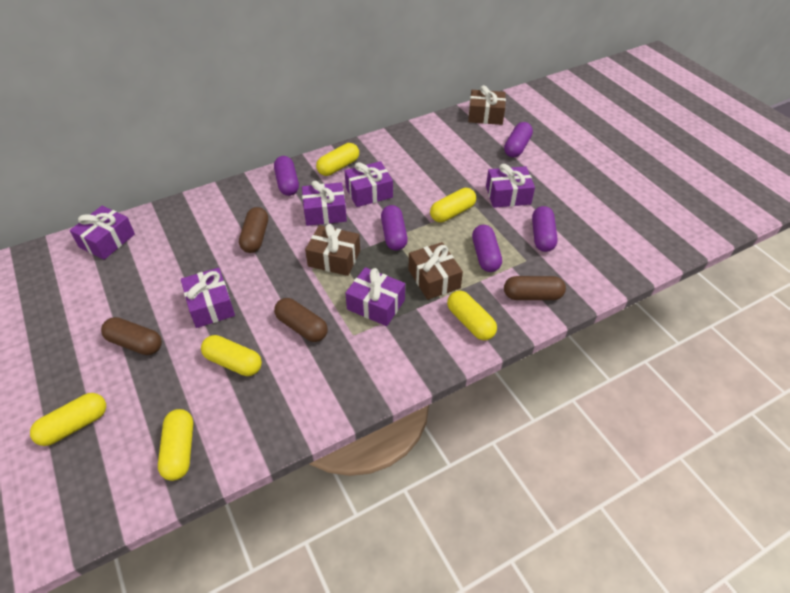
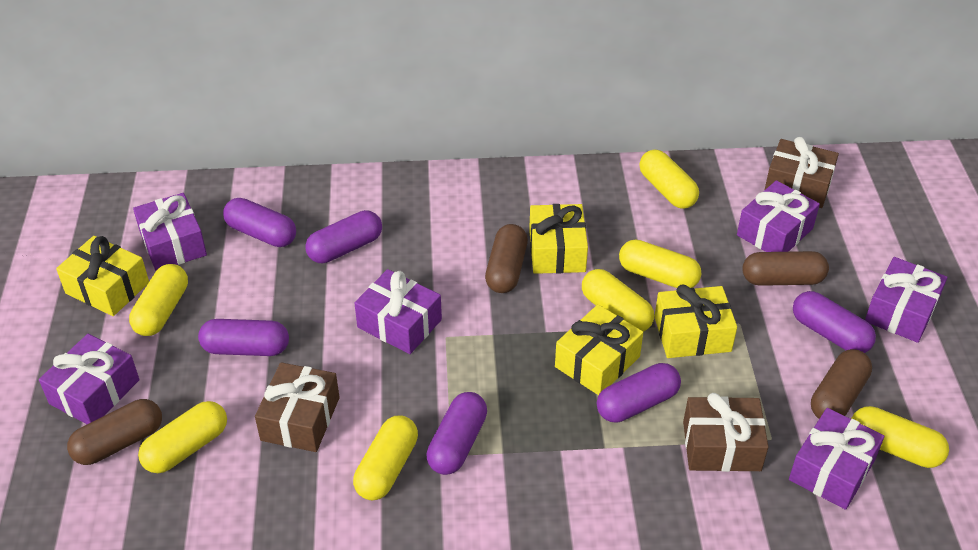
purple capsule: [274,156,299,196] [381,205,408,250] [472,225,502,272] [504,122,533,158] [532,206,558,252] = 5 -> [198,319,289,356] [223,198,296,247] [305,210,382,263] [426,392,487,475] [597,363,681,423] [793,291,876,353] = 6
yellow capsule: [30,393,106,446] [158,409,193,481] [201,335,262,376] [316,143,359,176] [430,188,476,222] [447,290,497,340] = 6 -> [129,264,188,336] [138,401,227,473] [353,415,418,500] [582,269,654,332] [619,239,701,288] [639,149,699,209] [851,406,949,468] = 7
yellow gift: none = 0 -> [56,236,149,316] [529,204,588,274] [555,304,643,395] [654,284,737,358] = 4

